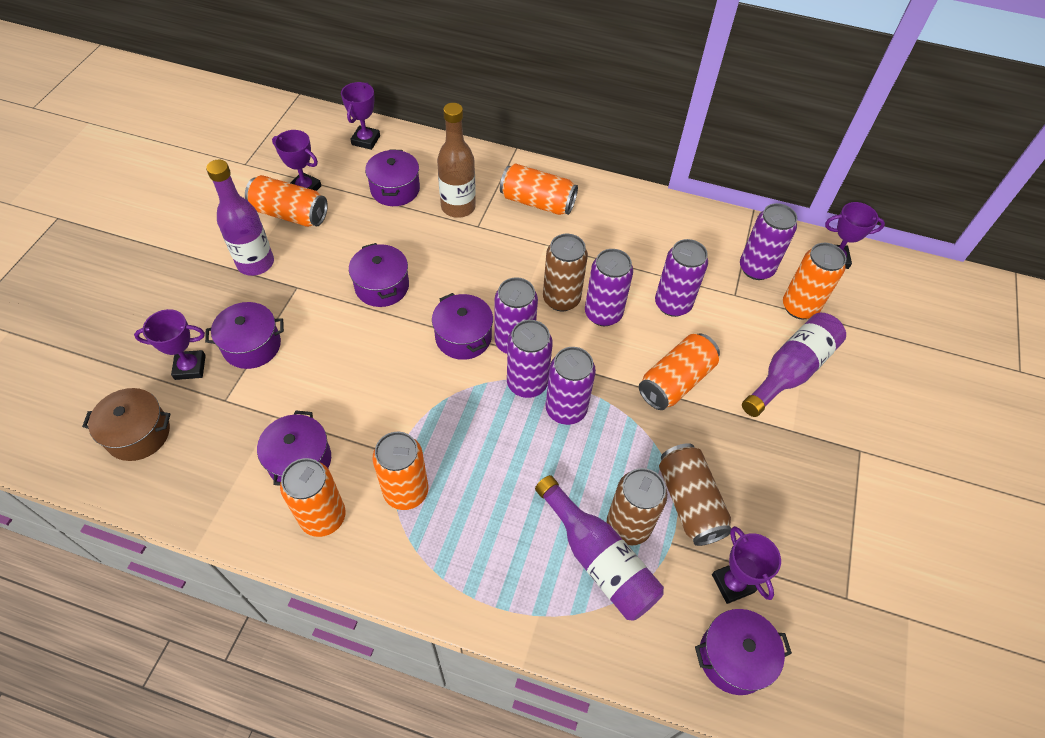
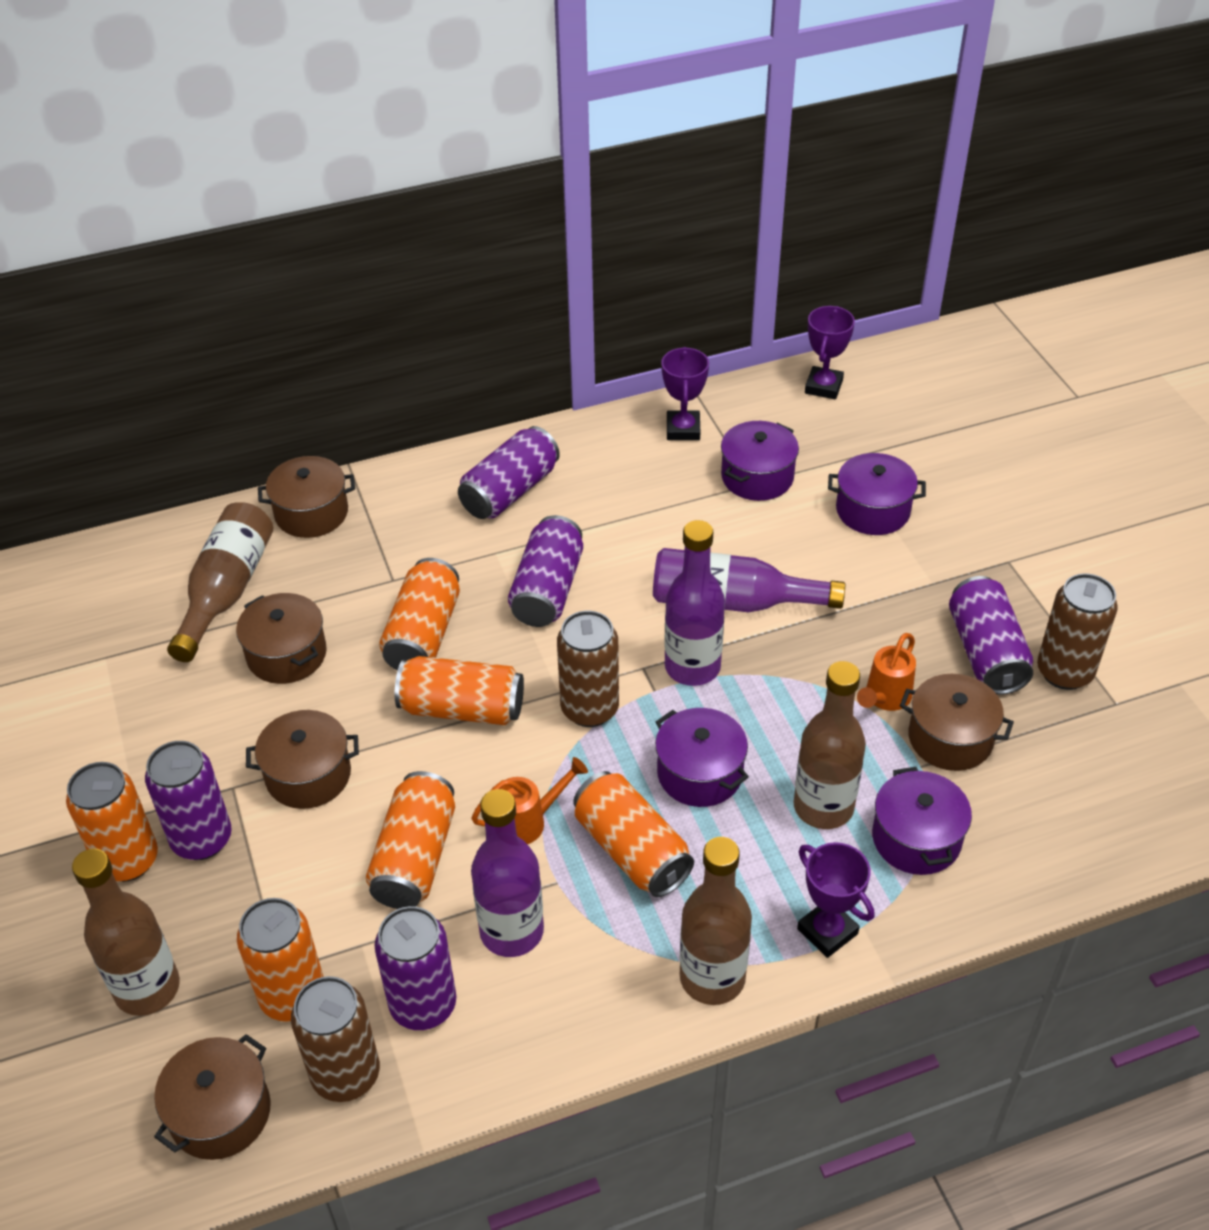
brown bottle: [437,103,476,218] = 1 -> [72,848,180,1016] [167,502,273,662] [680,837,752,1005] [794,661,866,829] = 4
brown pot: [82,388,171,461] = 1 -> [154,1034,271,1160] [236,593,327,684] [246,710,359,809] [258,456,355,538] [900,674,1014,771] = 5
orange watering can: none = 0 -> [471,757,588,844] [857,633,916,711] = 2
purple can: [495,277,538,354] [507,320,553,398] [545,347,596,425] [585,249,633,326] [655,239,708,317] [740,203,797,280] = 6 -> [145,741,232,860] [375,906,456,1030] [458,426,560,519] [508,515,583,627] [949,576,1033,695] = 5
purple pot: [205,302,284,369] [257,410,331,486] [349,243,409,307] [365,149,420,206] [432,293,493,360] [695,609,792,695] = 6 -> [655,708,749,807] [721,421,799,501] [828,453,926,535] [872,767,972,875] = 4
purple trophy: [134,309,206,380] [272,130,321,191] [341,82,380,150] [712,526,781,604] [825,202,885,269] = 5 -> [661,347,709,440] [797,842,874,958] [805,306,855,399] = 3

